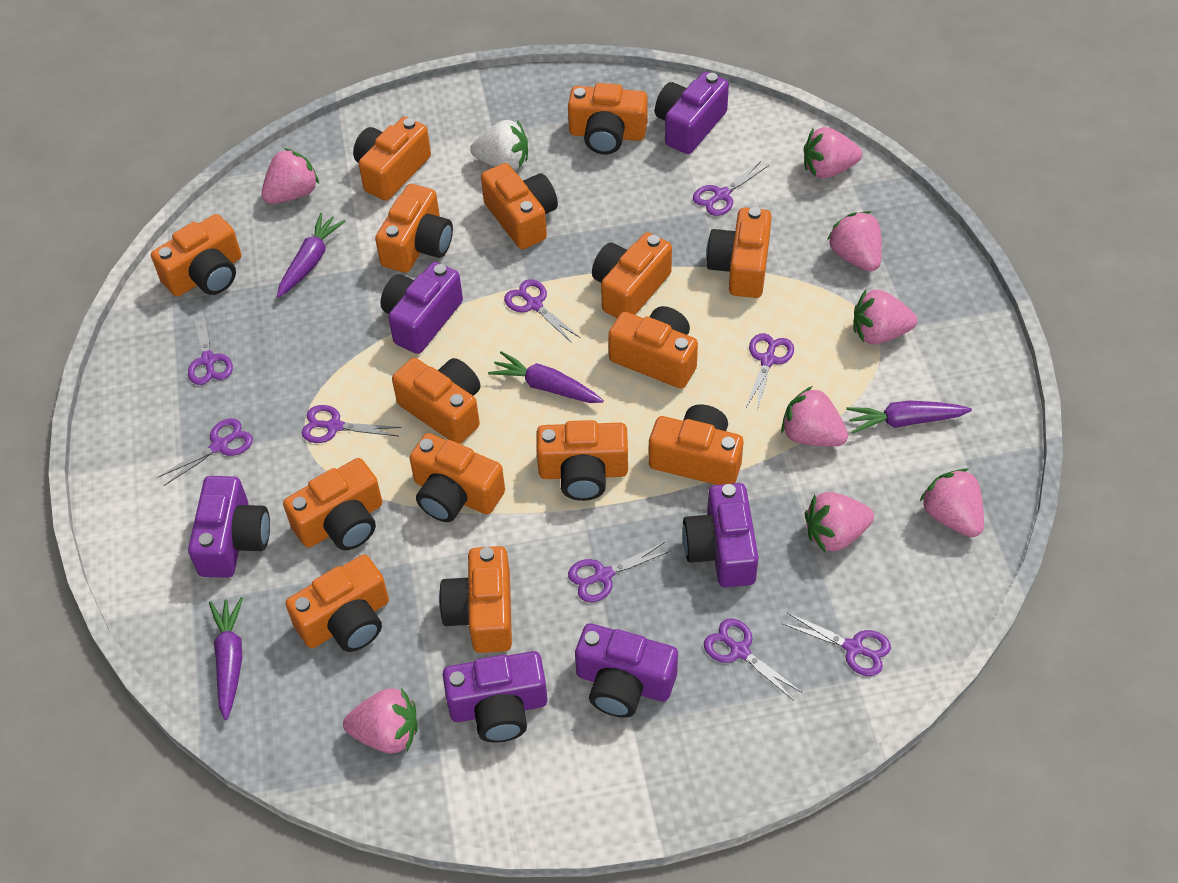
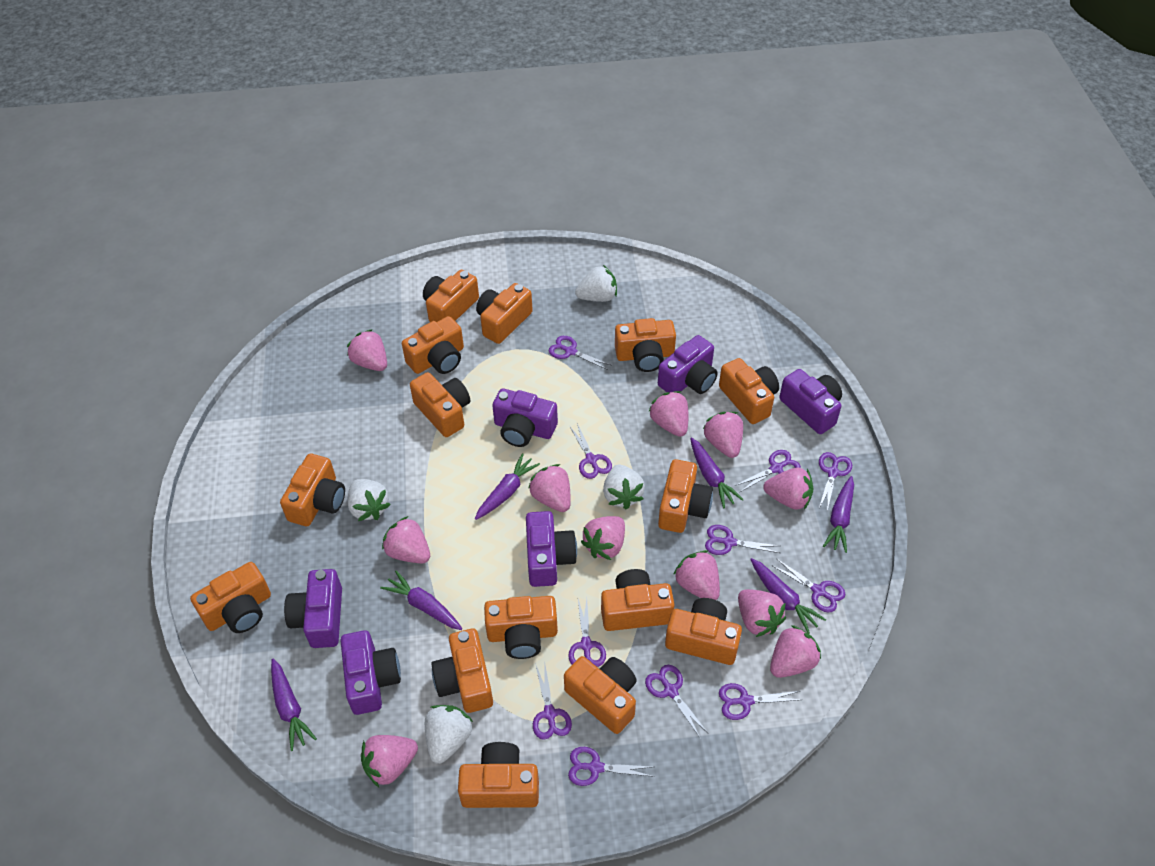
pink strawberry: [261,148,319,204] [343,688,417,753] [781,386,848,446] [804,127,862,178] [804,492,874,552] [827,211,882,272] [853,290,917,345] [920,468,984,537] = 8 -> [347,329,387,371] [361,735,418,787] [382,516,430,563] [528,464,571,512] [581,516,625,560] [648,391,688,437] [673,550,720,600] [703,412,743,458] [738,589,786,637] [763,468,814,510] [770,625,821,678] = 11
purple carrot: [209,597,243,720] [277,213,346,298] [488,351,604,403] [846,400,972,433] = 4 -> [271,658,317,751] [380,570,462,630] [475,453,540,520] [690,437,744,508] [750,558,826,634] [823,476,854,553] = 6
purple scissors: [158,418,253,486] [188,309,233,385] [302,405,402,443] [504,279,581,343] [568,542,670,602] [693,161,769,216] [704,619,802,701] [745,333,794,410] [782,613,891,676] = 9 -> [533,663,572,740] [549,336,612,370] [568,598,606,667] [568,747,655,786] [569,424,612,479] [645,665,708,737] [705,525,780,555] [719,683,801,720] [735,450,801,493] [771,558,845,612] [819,452,852,511] = 11
white strawberry: [470,120,528,170] = 1 -> [347,479,391,521] [425,705,473,764] [575,265,617,302] [603,465,645,510] = 4

